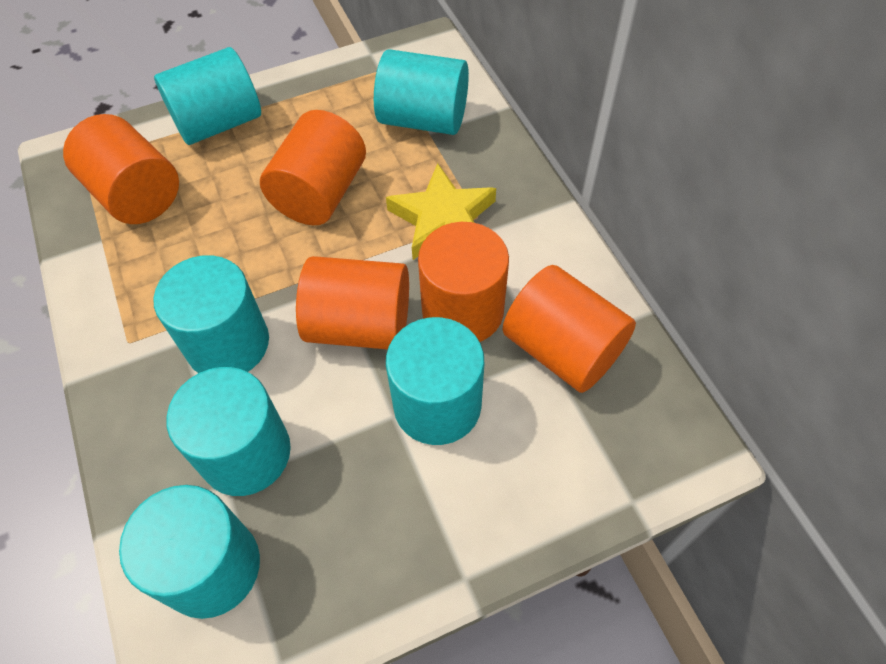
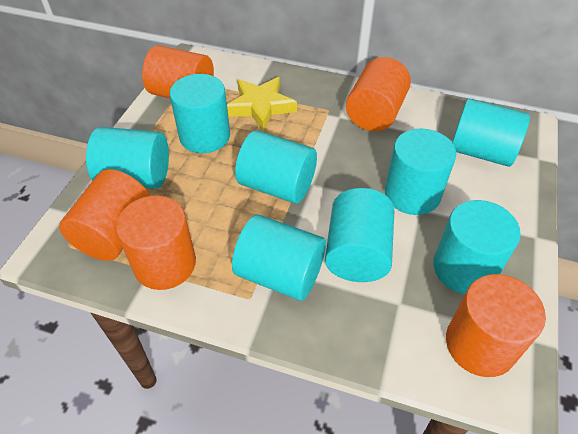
turquoise cylinder: [119,485,260,619] [154,47,261,145] [154,255,269,373] [166,367,291,496] [374,49,469,135] [386,317,484,445] = 6 -> [86,127,169,189] [170,74,230,153] [232,215,326,301] [235,130,317,204] [325,188,394,282] [385,129,456,215] [433,200,521,294] [452,98,530,167] = 8

